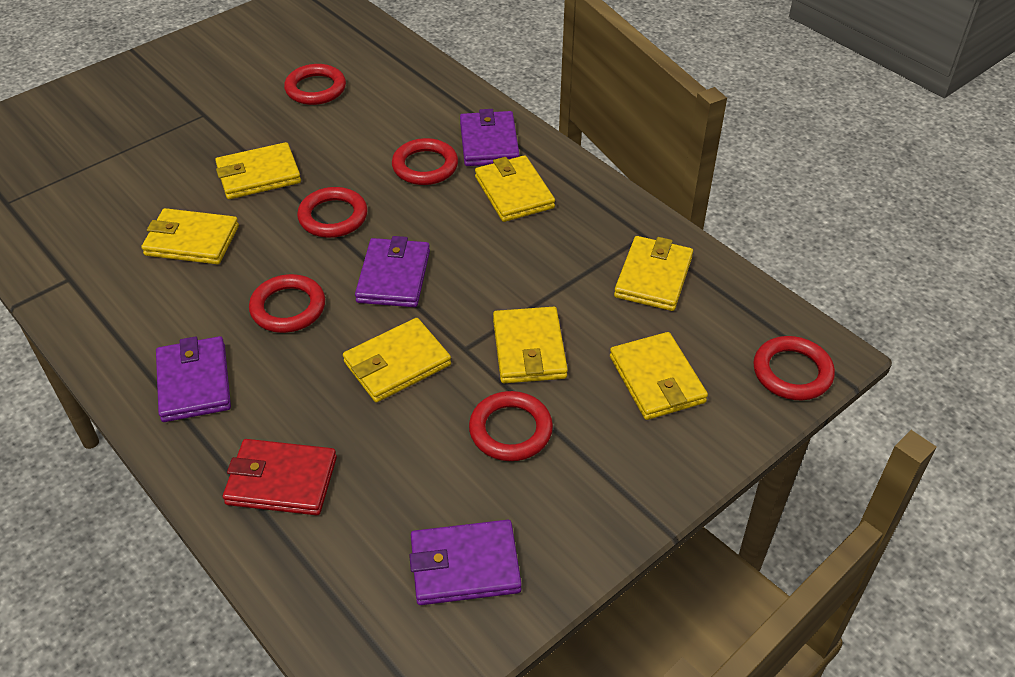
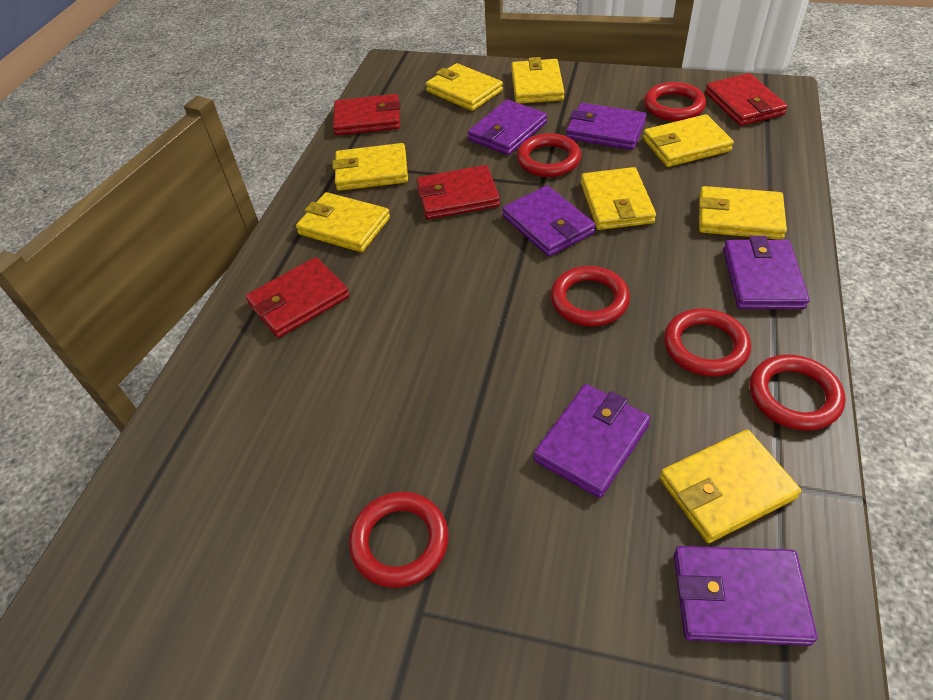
purple wallet: [156,336,231,422] [355,236,430,307] [409,520,522,605] [460,109,520,166] = 4 -> [468,100,547,155] [502,185,596,257] [533,384,651,498] [566,103,647,150] [674,546,817,646] [723,236,810,309] = 6
red wallet: [223,439,337,515] = 1 -> [245,257,350,338] [333,94,400,135] [417,165,500,219] [705,73,788,126] = 4
yellow wallet: [141,208,239,264] [215,142,301,199] [343,318,451,402] [475,155,555,222] [493,307,568,383] [610,332,708,420] [614,236,693,311] = 7 -> [296,192,390,252] [332,143,408,191] [426,63,503,111] [511,57,564,104] [581,167,656,230] [643,114,734,167] [659,430,801,543] [699,186,787,240] = 8

